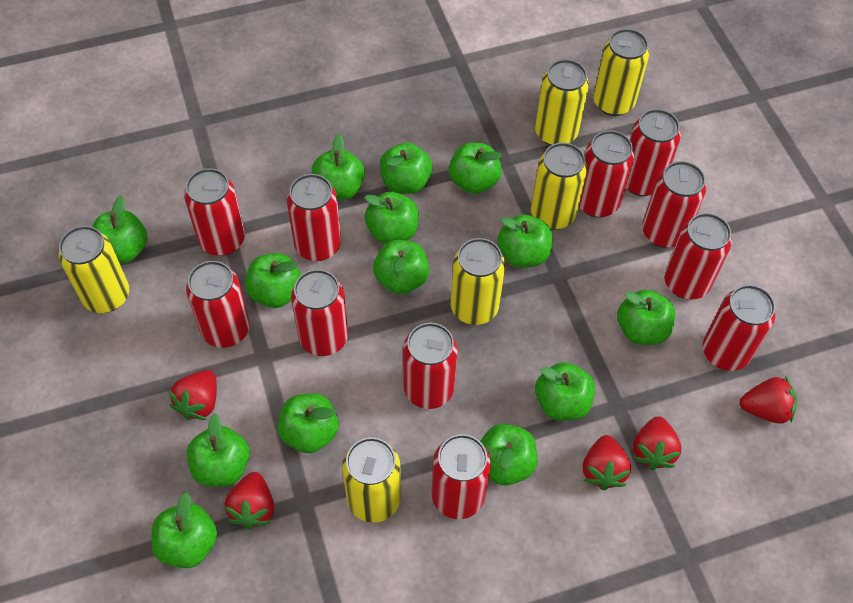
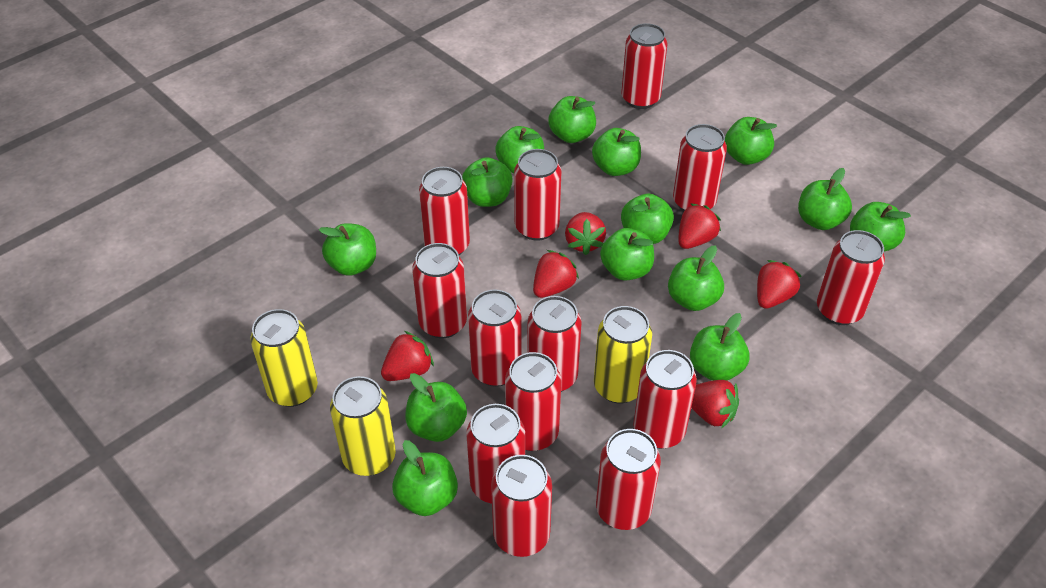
red can: [184,168,245,256] [186,261,250,348] [287,174,341,261] [291,269,348,356] [403,323,458,409] [431,434,491,519] [579,130,634,218] [626,109,681,196] [642,161,706,248] [664,213,732,299] [703,285,775,371] = 11 -> [412,243,467,338] [419,167,470,255] [466,404,525,504] [468,290,522,387] [491,455,552,557] [505,352,561,451] [514,149,562,241] [527,296,582,392] [596,429,661,530] [621,23,667,109] [633,350,697,449] [673,124,727,211] [817,230,885,325] = 13
red strawberry: [168,370,217,420] [224,472,274,529] [583,435,631,490] [633,416,681,470] [739,376,797,424] = 5 -> [381,331,434,381] [533,250,579,298] [565,212,606,255] [678,203,721,249] [691,380,739,429] [757,260,802,309] = 6
yellow can: [59,226,129,313] [342,437,401,523] [451,238,505,325] [531,142,587,230] [535,59,589,146] [593,29,649,116] = 6 -> [250,309,318,407] [330,376,396,476] [594,306,652,404] = 3

